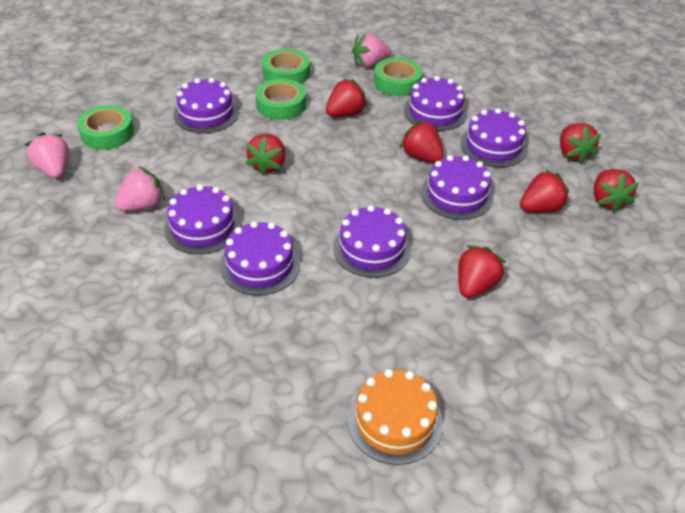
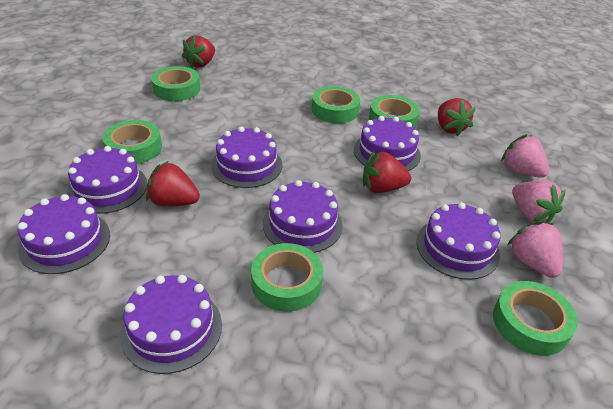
green tape: [77,105,134,149] [255,79,306,120] [262,49,310,84] [374,57,423,96] = 4 -> [103,120,162,164] [151,66,200,101] [251,243,323,312] [312,86,360,123] [369,95,420,128] [493,281,578,356] = 6
orange cake: [348,369,443,465] = 1 -> none = 0
red strawberry: [246,134,286,176] [326,78,367,117] [400,121,444,163] [458,245,505,298] [520,169,569,212] [560,123,601,164] [594,169,639,213] = 7 -> [146,161,200,206] [182,35,215,68] [363,151,411,193] [438,98,476,136] = 4

